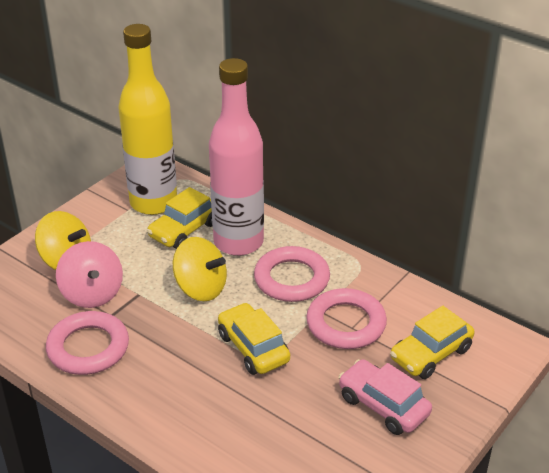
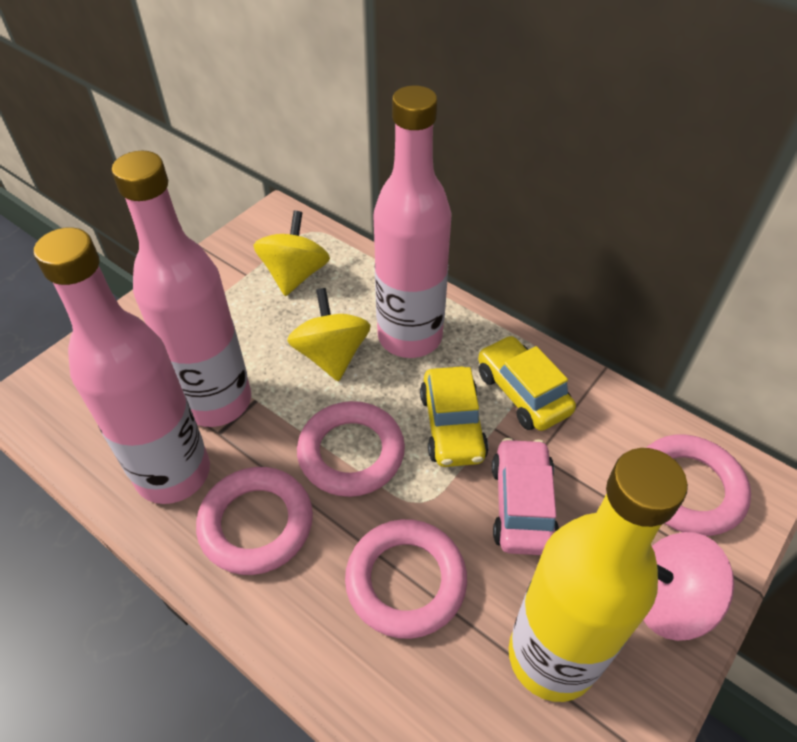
pink bottle: [209,58,264,256] = 1 -> [34,227,210,504] [112,151,251,427] [373,86,451,358] = 3
pink ring: [46,311,129,375] [254,246,330,302] [306,288,387,349] = 3 -> [196,467,313,575] [297,401,405,497] [345,519,467,639] [646,435,751,536] = 4
yellow car: [147,187,213,249] [218,303,290,375] [390,306,474,379] = 3 -> [420,366,489,467] [478,335,576,431] = 2

